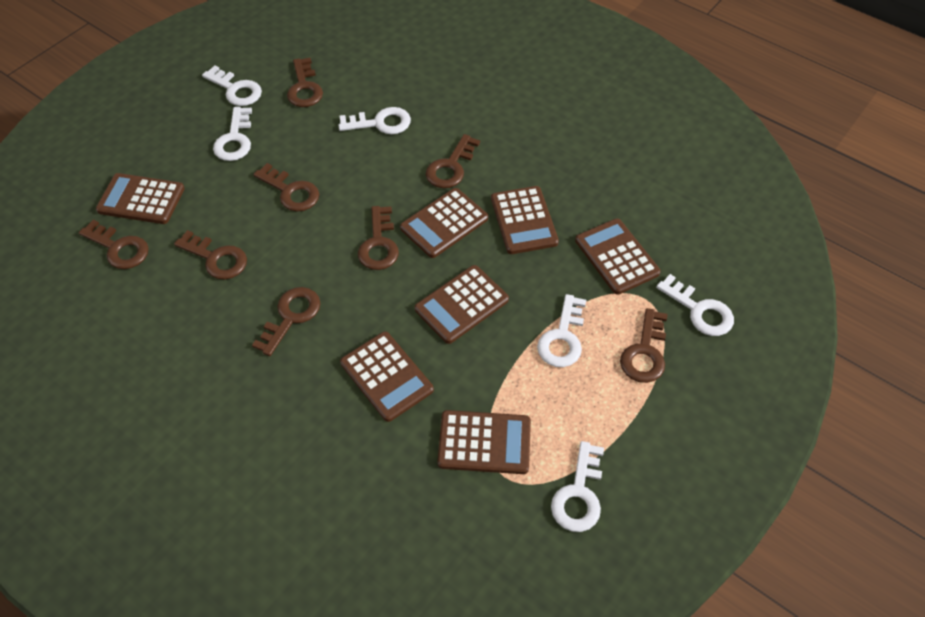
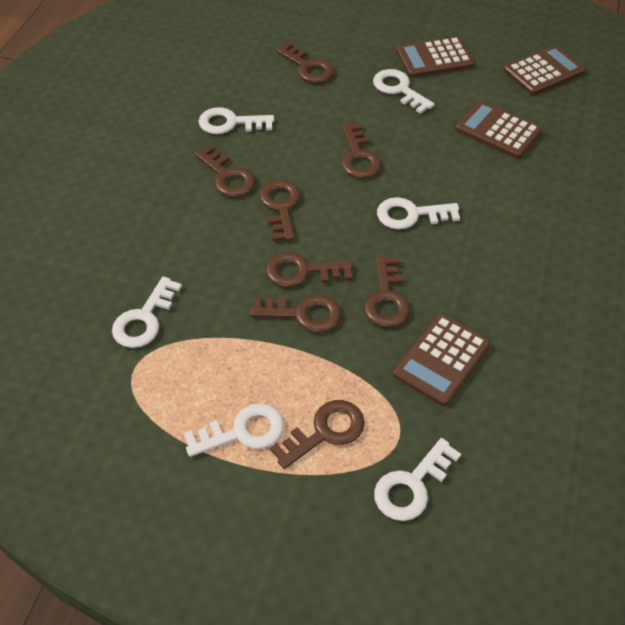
brown calculator: [96,173,185,224] [340,332,434,422] [400,188,488,258] [415,265,509,344] [437,410,531,474] [491,186,559,254] [575,218,661,295] = 7 -> [393,314,491,406] [396,36,474,78] [455,101,543,159] [504,45,586,95] = 4

